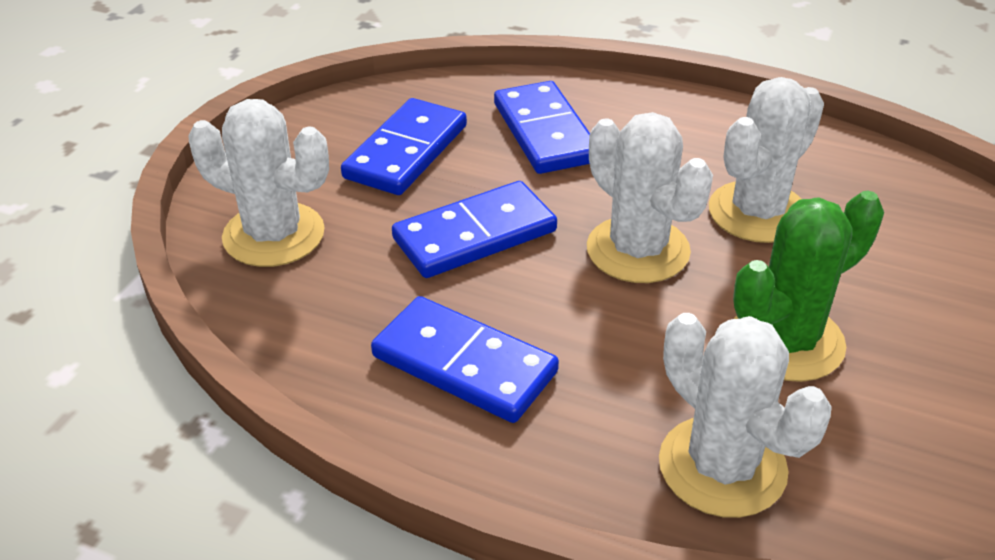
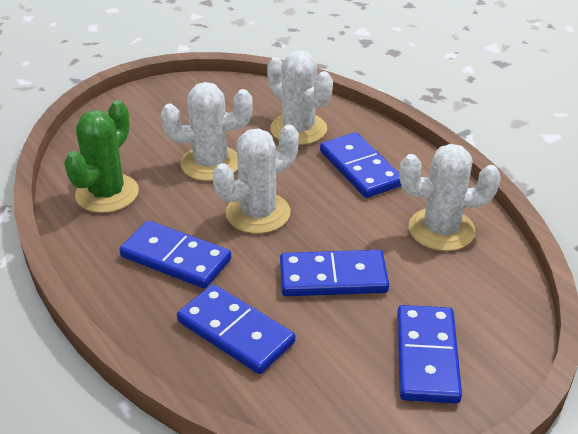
blue domino: [341,98,467,195] [371,296,559,423] [392,181,557,278] [494,81,590,174] = 4 -> [119,221,231,289] [177,284,295,374] [280,250,389,296] [320,132,402,198] [397,305,462,404] = 5

